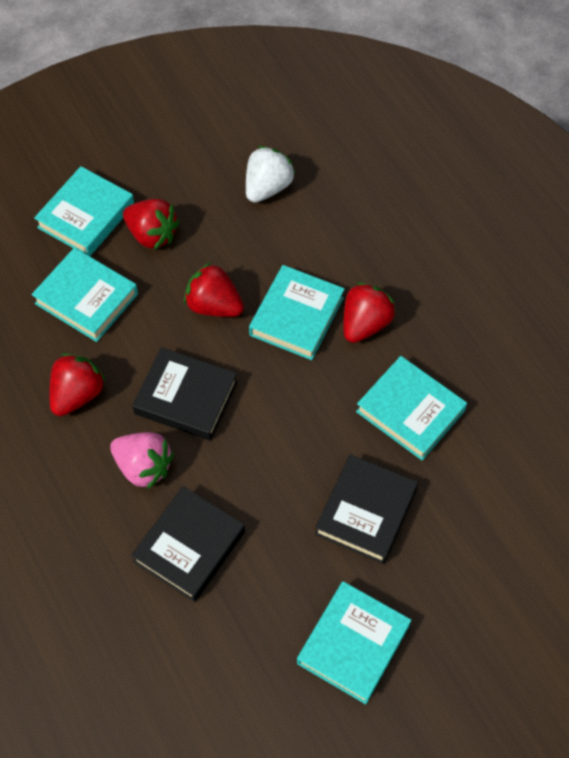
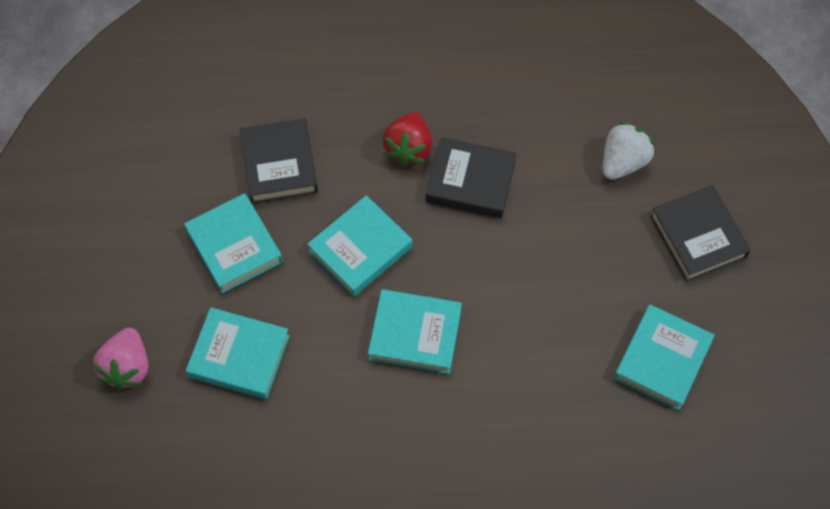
red strawberry: [49,353,106,416] [123,199,179,250] [184,262,244,317] [343,282,396,343] = 4 -> [382,112,432,167] = 1

